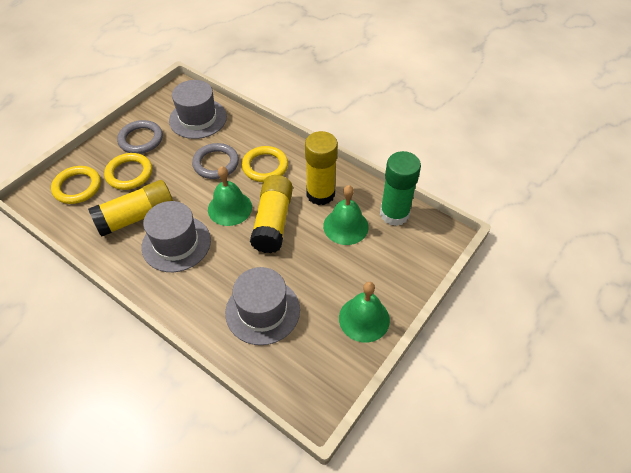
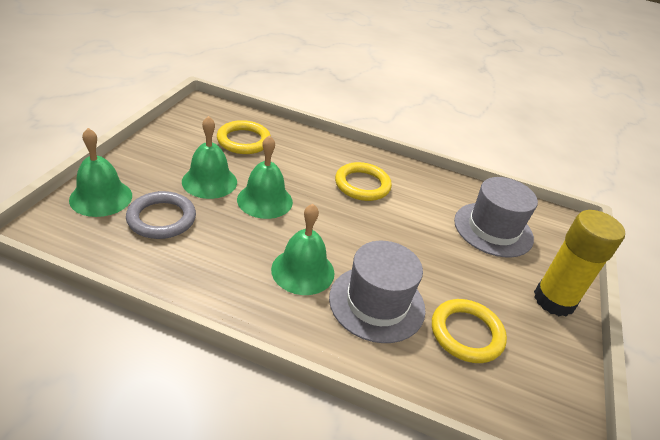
green bell: [208,166,252,226] [323,185,369,245] [339,282,390,343] = 3 -> [69,128,132,217] [182,116,237,199] [237,135,293,219] [271,204,334,295] = 4
green glue stick: [380,151,421,226] = 1 -> none = 0
grey hat: [141,201,211,272] [169,80,227,139] [225,267,300,345] = 3 -> [329,241,426,343] [454,177,538,258] = 2
grey ring: [117,120,163,154] [192,143,239,179] = 2 -> [126,191,196,239] = 1
yellow glue stick: [88,180,173,237] [250,175,293,253] [305,131,338,205] = 3 -> [534,210,625,317] = 1

